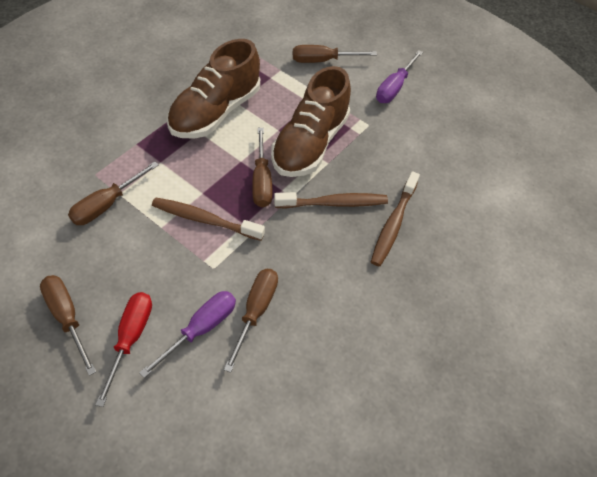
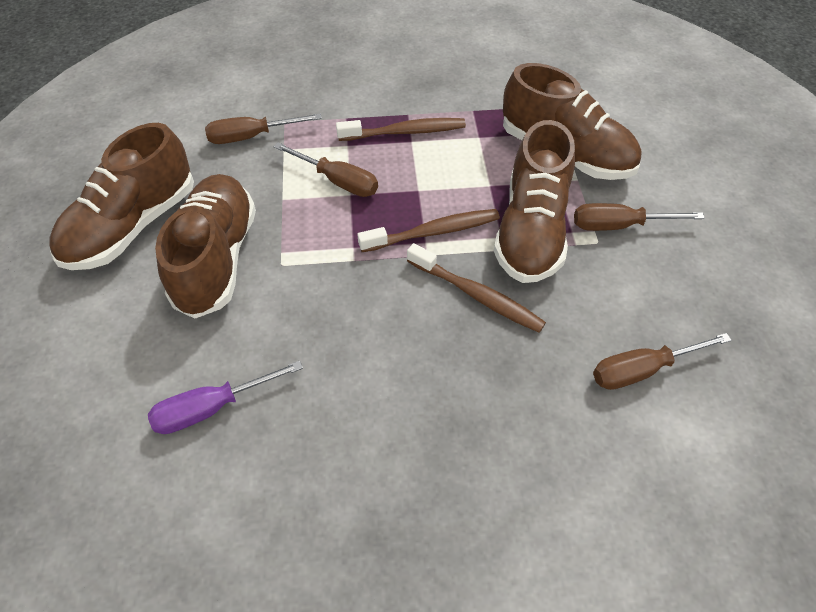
brown screwdriver: [40,275,96,376] [68,161,159,225] [224,269,278,373] [252,128,272,207] [293,45,377,63] = 5 -> [205,113,322,144] [274,142,378,197] [574,203,705,231] [593,333,732,390] = 4
brown shoe: [167,39,260,139] [271,66,351,177] = 2 -> [50,123,194,270] [155,174,256,318] [494,120,575,283] [503,63,641,180] = 4
purple screwdriver: [139,291,236,378] [376,50,423,103] = 2 -> [148,361,303,434] = 1
red screwdriver: [95,292,152,407] = 1 -> none = 0

